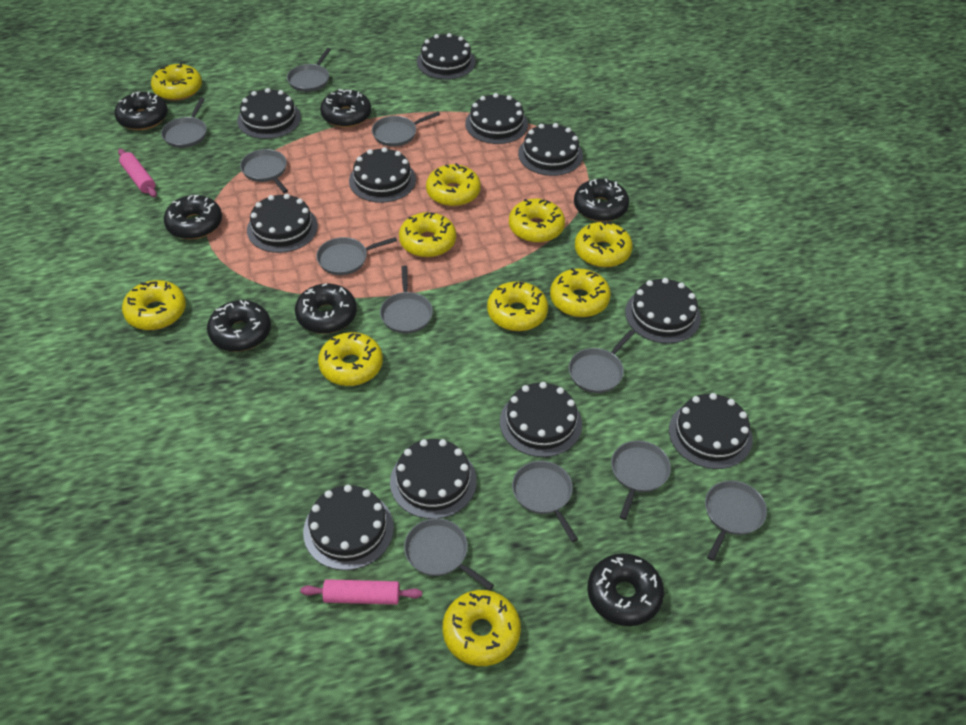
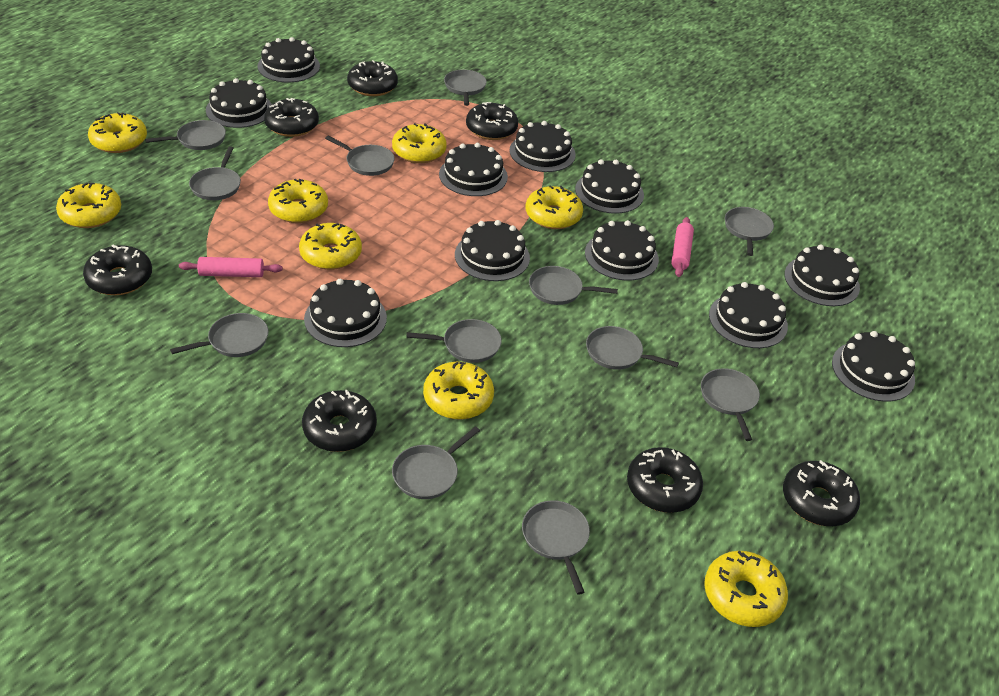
grey pan: [161,98,207,148] [240,149,288,193] [287,48,331,92] [316,237,397,275] [372,112,440,147] [380,266,433,334] [404,518,494,590] [512,461,578,542] [569,330,635,393] [611,440,671,520] [705,480,767,561] = 11 -> [145,120,226,150] [170,313,269,357] [189,146,241,200] [325,136,395,176] [392,426,480,499] [407,319,502,363] [444,70,487,106] [522,500,590,595] [529,266,618,305] [586,326,679,370] [701,368,760,441] [725,207,774,256] = 12
yellow donut: [122,280,186,330] [151,63,202,101] [318,332,383,386] [399,212,456,258] [426,163,481,207] [443,590,521,666] [487,281,548,331] [509,199,565,243] [550,268,611,317] [575,221,633,267] = 10 -> [56,183,121,228] [88,112,147,153] [268,179,328,223] [299,223,362,270] [392,123,447,163] [423,362,494,420] [525,185,583,229] [704,551,788,627] = 8

